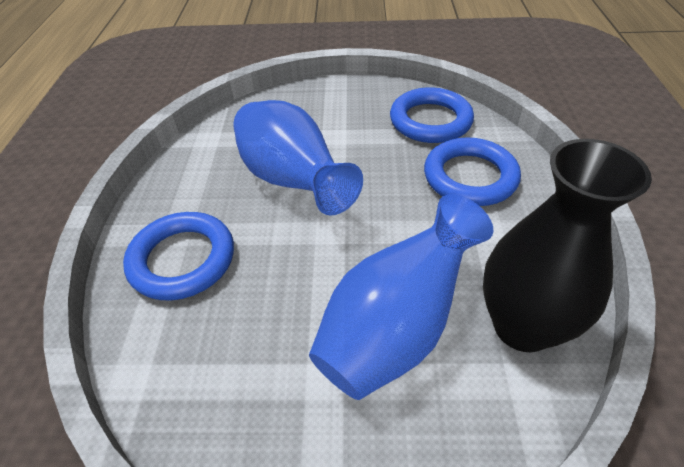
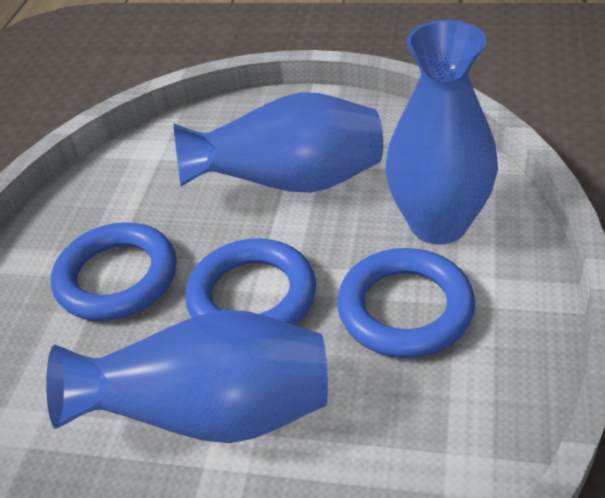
black vase: [483,139,652,352] = 1 -> none = 0
blue vase: [233,100,363,216] [309,194,493,400] = 2 -> [46,310,328,443] [173,92,383,193] [385,20,498,244] = 3

